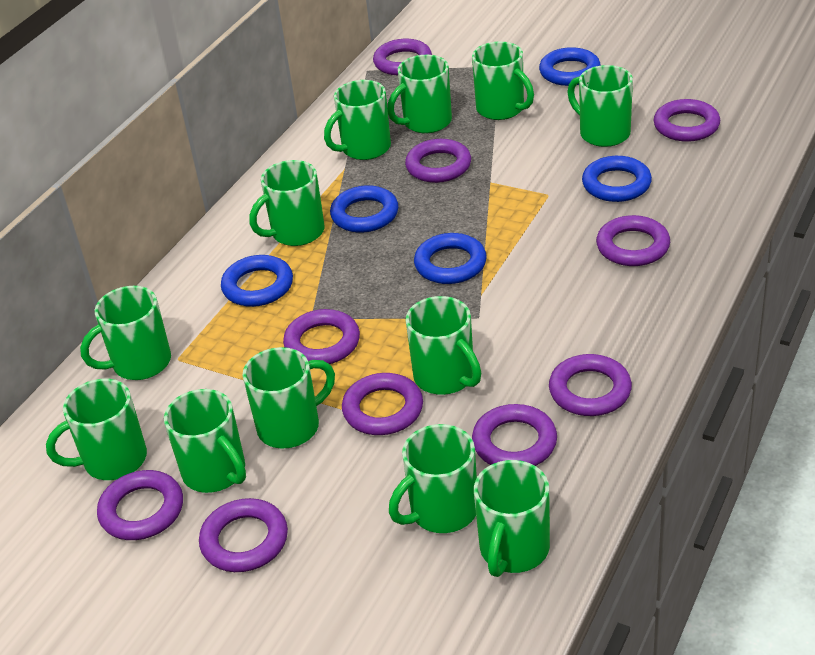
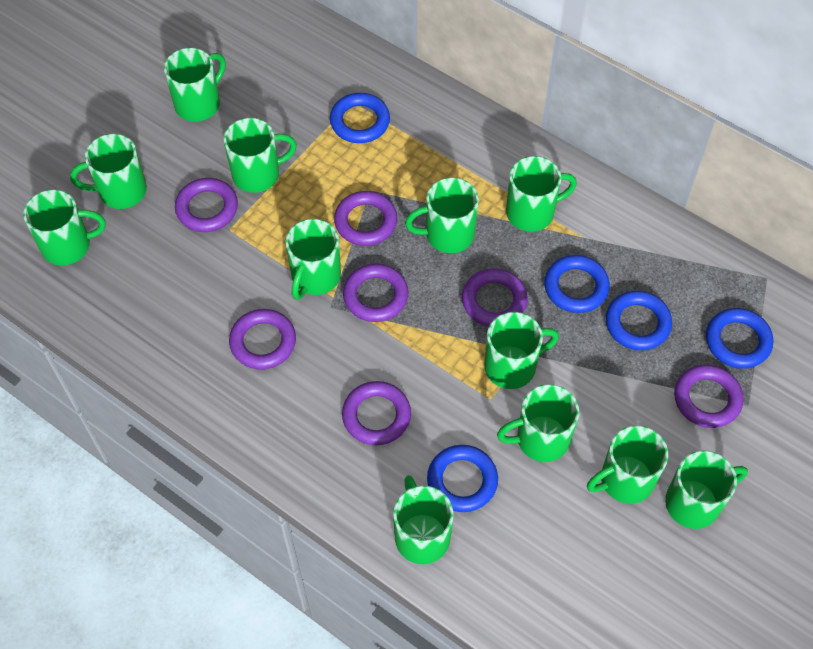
purple ring: [97,470,183,540] [199,498,288,572] [283,309,360,364] [342,373,423,435] [373,39,432,75] [405,139,471,183] [472,404,557,466] [549,354,632,416] [596,215,670,266] [653,99,720,142] = 10 -> [175,178,238,232] [229,309,296,369] [334,191,397,246] [342,381,411,445] [343,264,409,322] [462,268,528,327] [674,365,744,428] = 7

